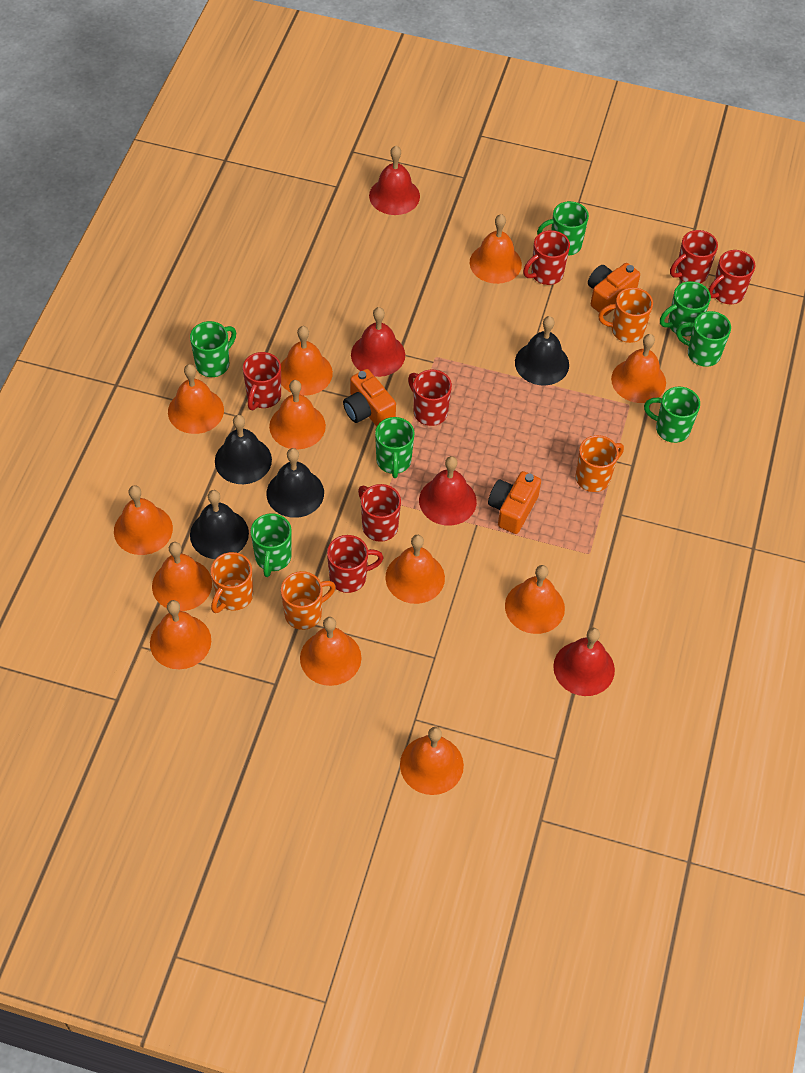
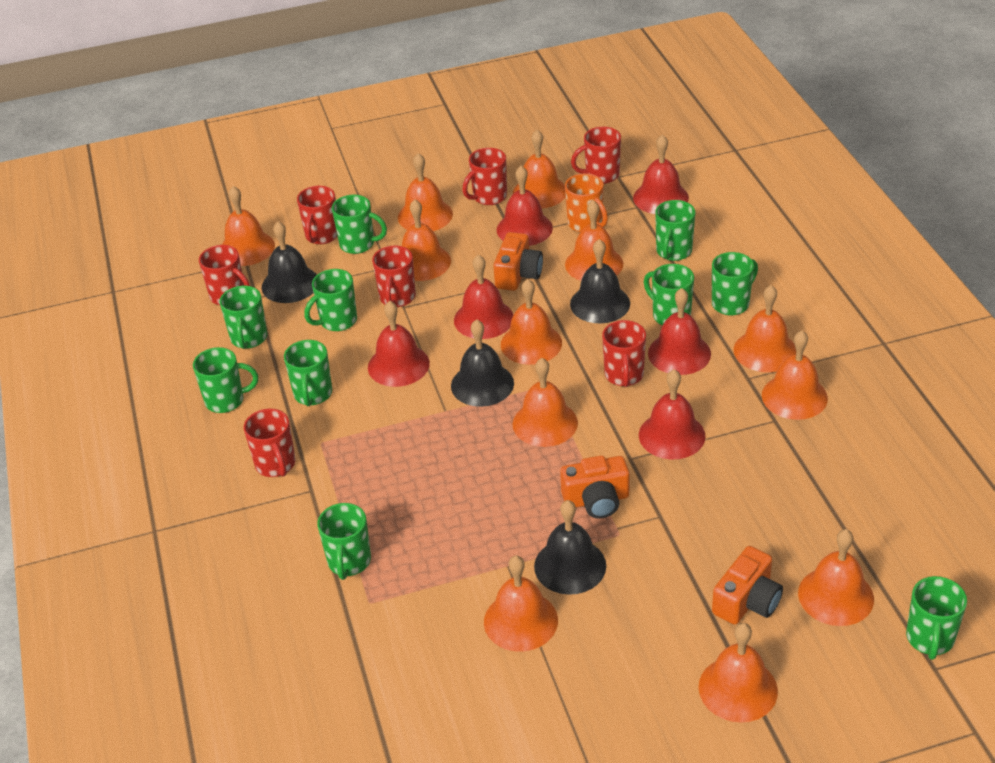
green mug: [190,321,236,377] [251,513,292,577] [375,417,414,478] [537,201,589,256] [644,387,700,443] [660,281,711,336] [676,311,731,367] = 7 -> [193,347,258,413] [220,286,267,349] [284,340,332,406] [304,269,357,331] [317,503,371,580] [332,195,387,254] [644,264,694,325] [655,200,695,261] [712,252,758,315] [906,576,967,660] = 10
orange mug: [211,552,253,613] [281,571,336,630] [575,435,624,492] [598,287,653,343] = 4 -> [565,173,608,232] = 1
red bell: [351,307,405,377] [369,146,420,215] [419,456,477,526] [553,628,615,696] = 4 -> [368,301,430,387] [454,255,514,339] [497,166,553,246] [633,135,689,214] [639,369,706,459] [648,288,711,375] = 6

